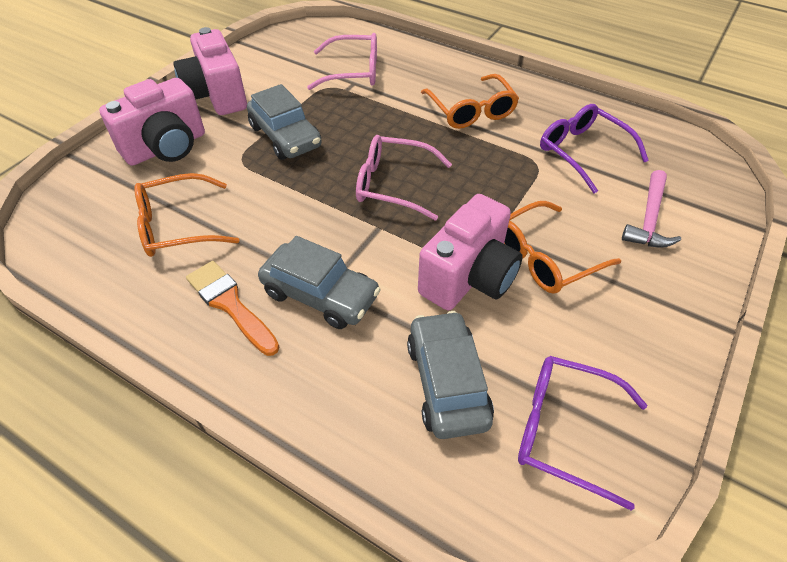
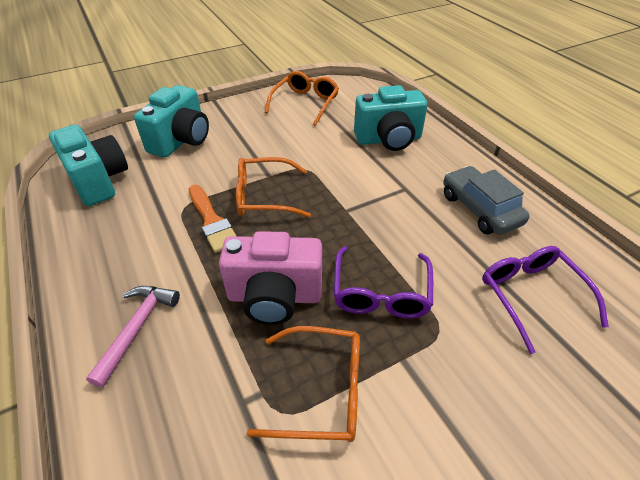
grey car: [247,84,322,160] [258,236,381,329] [407,311,494,439] = 3 -> [443,166,530,235] = 1
pink camera: [99,78,205,166] [173,27,247,115] [418,194,523,310] = 3 -> [219,231,322,325] = 1
pink glasses: [307,33,377,90] [356,135,452,221] = 2 -> none = 0
turquoise camera: none = 0 -> [49,125,128,206] [134,85,209,158] [354,85,428,151] = 3

